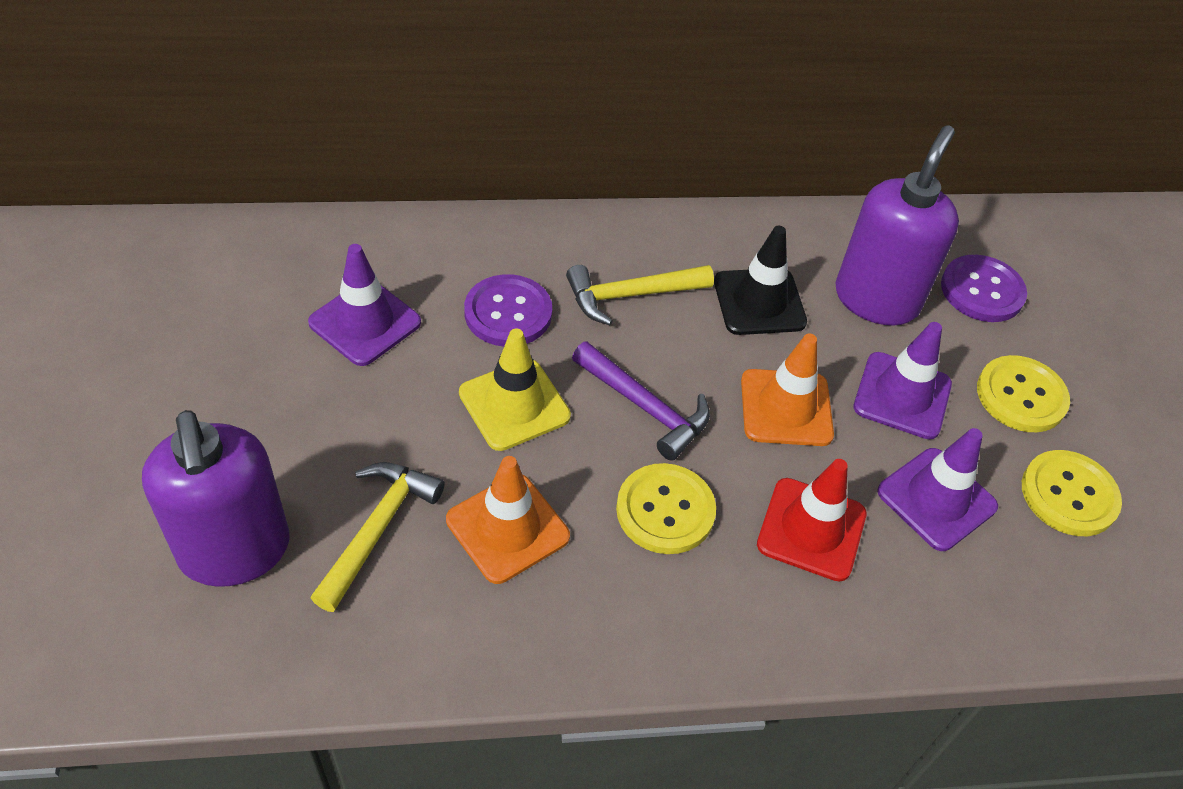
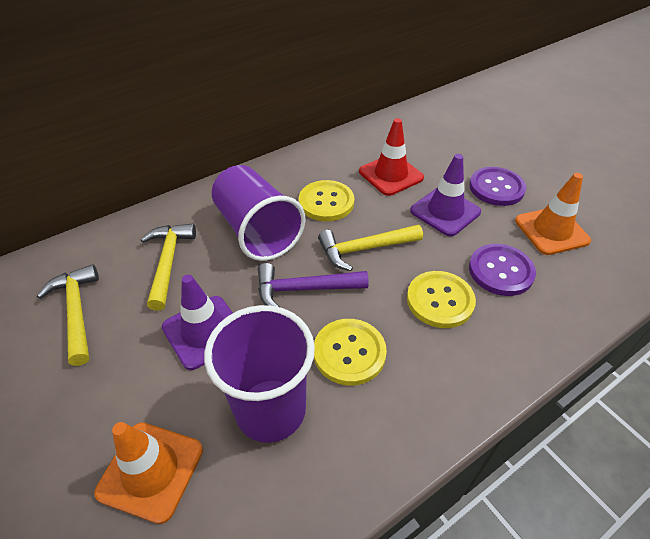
black traffic cone: [714,226,807,335] = 1 -> none = 0
purple cup: none = 0 -> [204,305,315,443] [212,165,306,261] = 2
purple soap dispenser: [142,410,290,587] [836,125,959,326] = 2 -> none = 0
purple traffic cone: [308,244,421,366] [853,322,952,439] [877,428,998,551] = 3 -> [162,275,233,370] [410,154,481,236] = 2
yellow hammer: [311,462,445,612] [566,265,714,325] = 2 -> [37,264,99,366] [141,223,196,311] [318,225,423,271] = 3
yellow traffic cone: [459,329,571,451] = 1 -> none = 0

